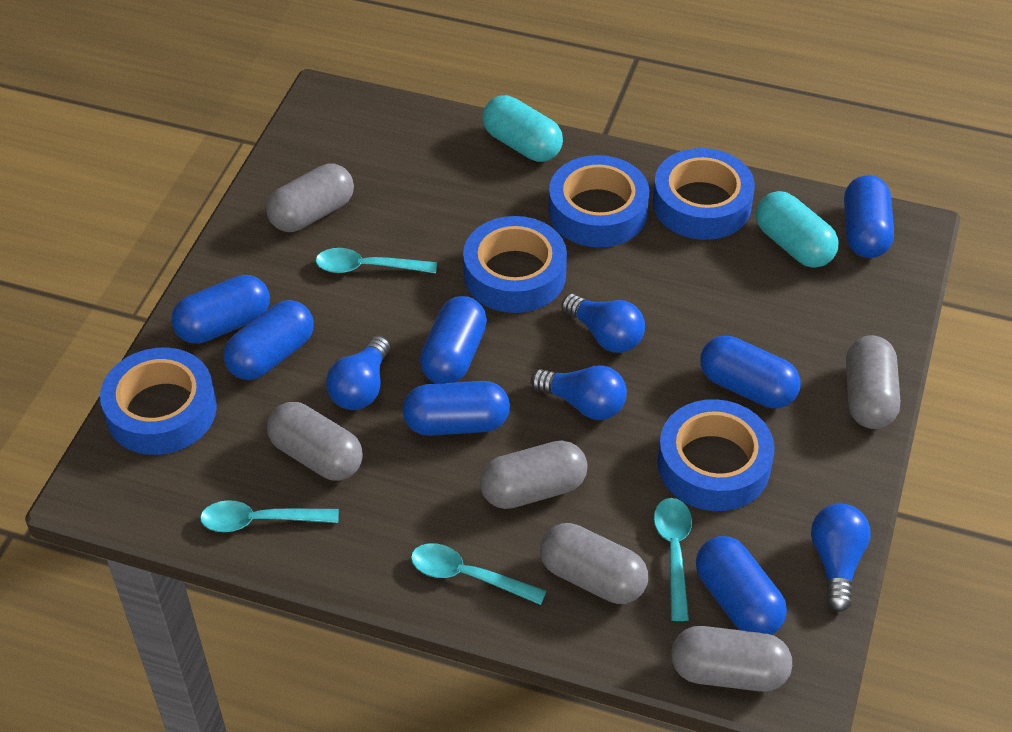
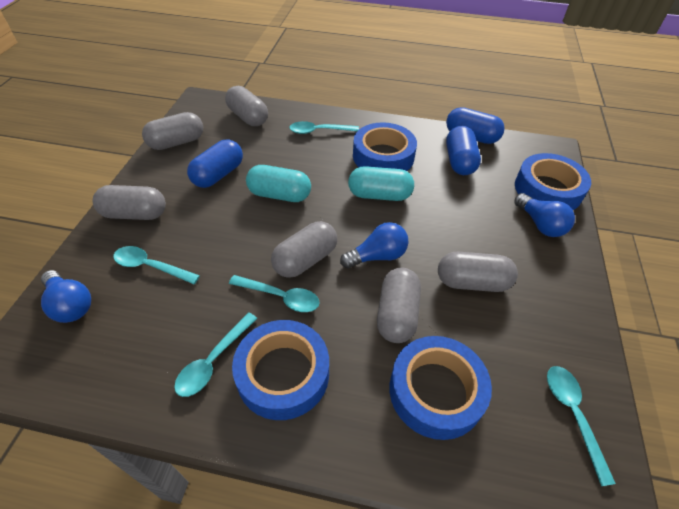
blue capsule: [171,275,270,344] [223,300,314,380] [402,381,510,436] [420,296,487,384] [696,536,787,635] [700,336,800,408] [844,175,894,258] = 7 -> [187,140,243,188] [446,107,505,144] [446,126,481,175] = 3
blue light bulb: [326,336,390,410] [531,365,627,420] [562,294,645,353] [811,504,871,612] = 4 -> [41,270,91,323] [340,222,408,269] [514,193,575,237] = 3
blue tape: [100,348,217,455] [463,216,567,313] [549,155,649,247] [653,148,755,240] [658,399,775,511] = 5 -> [232,320,329,420] [353,122,417,171] [390,336,492,440] [515,153,591,210] = 4
turquoise spoon: [200,500,339,532] [316,248,437,273] [411,543,546,605] [654,498,692,621] = 4 -> [113,246,200,284] [174,312,258,397] [229,275,320,312] [289,121,359,134] [547,366,616,486] = 5

